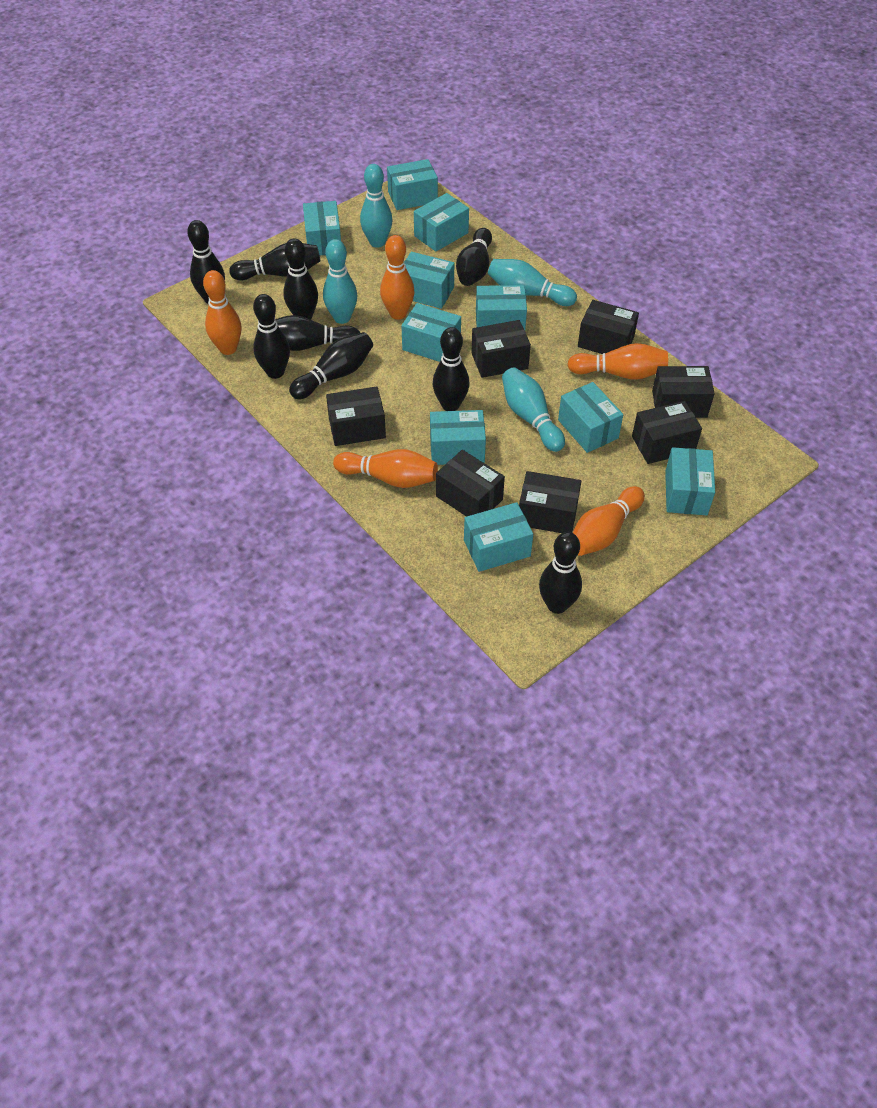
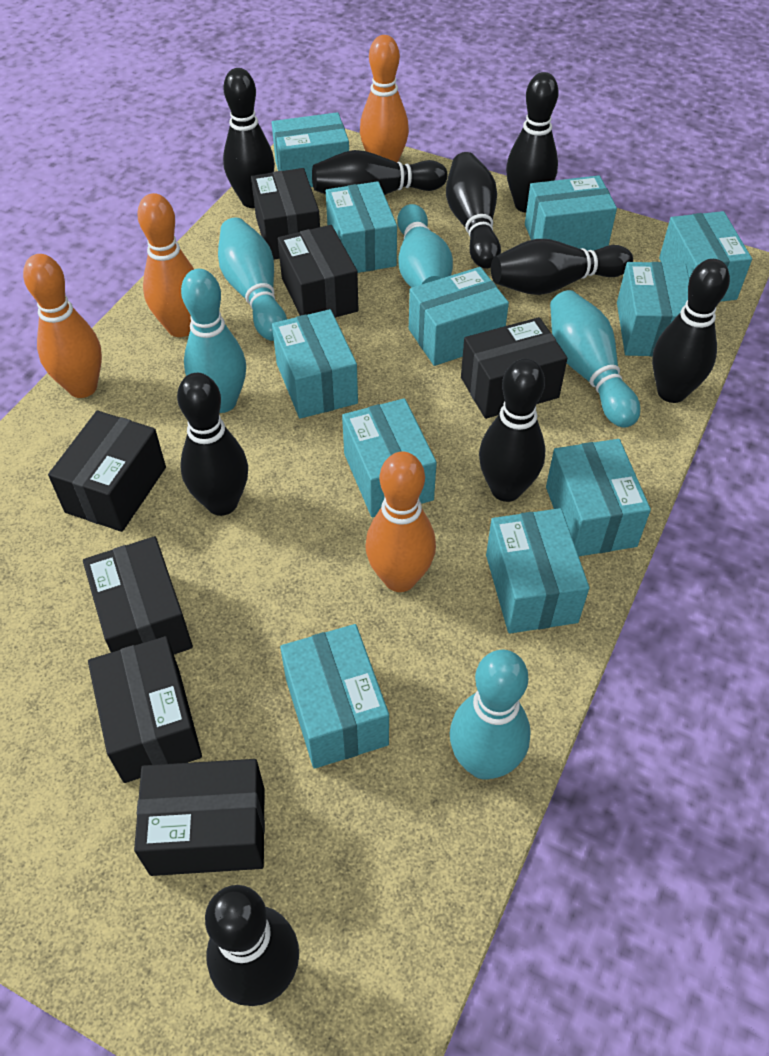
orange bowling pin: [203,270,241,355] [333,449,438,488] [380,235,415,320] [567,343,668,380] [573,486,645,556] = 5 -> [23,254,102,398] [137,193,194,337] [360,35,409,162] [365,451,436,592] = 4
turquoise bowling pin: [323,239,358,324] [360,164,392,248] [488,259,577,306] [502,367,565,452] = 4 -> [181,269,246,413] [218,218,287,341] [397,204,453,288] [450,650,531,780] [550,290,640,427] = 5
turquoise box: [303,201,341,255] [387,159,438,210] [401,303,461,362] [404,252,454,309] [414,193,469,252] [430,410,486,465] [464,502,533,572] [476,285,527,330] [558,382,623,453] [665,447,715,515] = 10 -> [272,112,349,187] [272,309,358,419] [280,624,389,769] [326,181,397,273] [342,398,437,517] [409,267,509,366] [486,508,589,633] [525,175,617,251] [546,439,651,556] [617,262,689,356] [659,211,752,302] = 11

